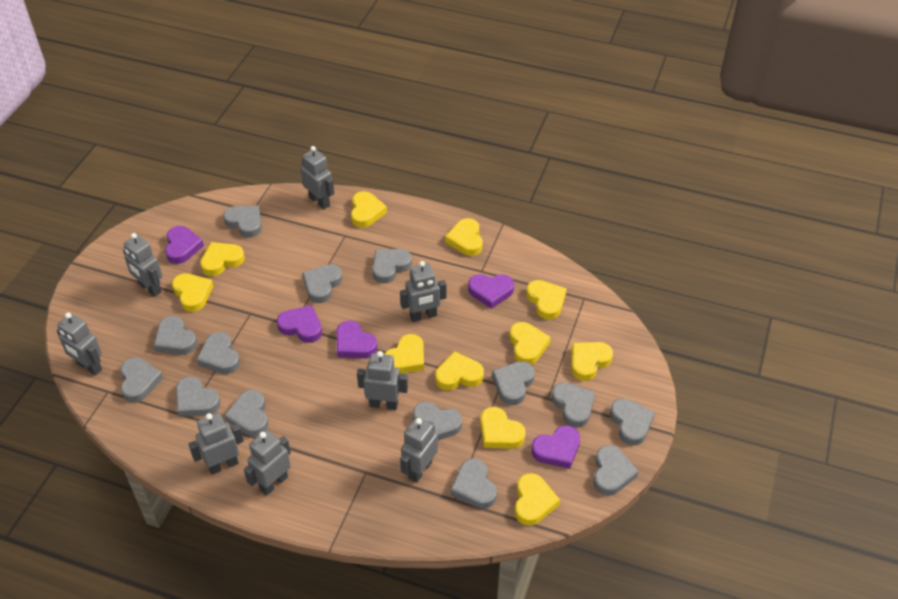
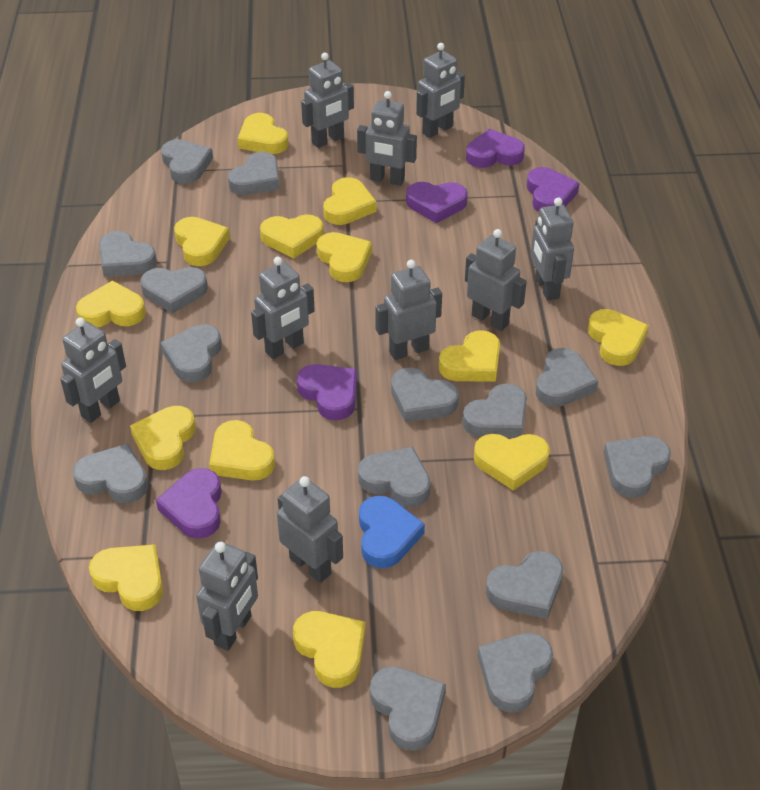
blue heart: none = 0 -> [359,495,425,568] = 1
grey robot: [56,312,102,376] [123,233,162,297] [188,413,244,475] [244,430,291,496] [301,146,334,209] [357,351,408,410] [400,261,447,322] [400,417,438,483] = 8 -> [60,317,126,423] [196,541,258,651] [251,257,315,359] [277,476,343,583] [301,53,354,148] [357,91,417,186] [375,260,442,360] [416,43,465,138] [465,229,527,331] [531,198,574,301] = 10
yellow heart: [172,273,213,312] [200,242,245,276] [351,191,387,228] [384,334,424,374] [435,351,484,390] [445,218,483,256] [480,407,526,449] [510,322,551,364] [515,473,560,526] [526,280,567,320] [571,342,613,381] = 11 -> [76,280,146,328] [89,544,163,611] [130,406,196,470] [174,217,230,266] [209,420,275,480] [238,113,288,154] [260,214,324,258] [293,611,366,688] [317,232,372,282] [323,177,377,225] [439,330,500,382] [474,434,550,491] [588,309,649,366] = 13

